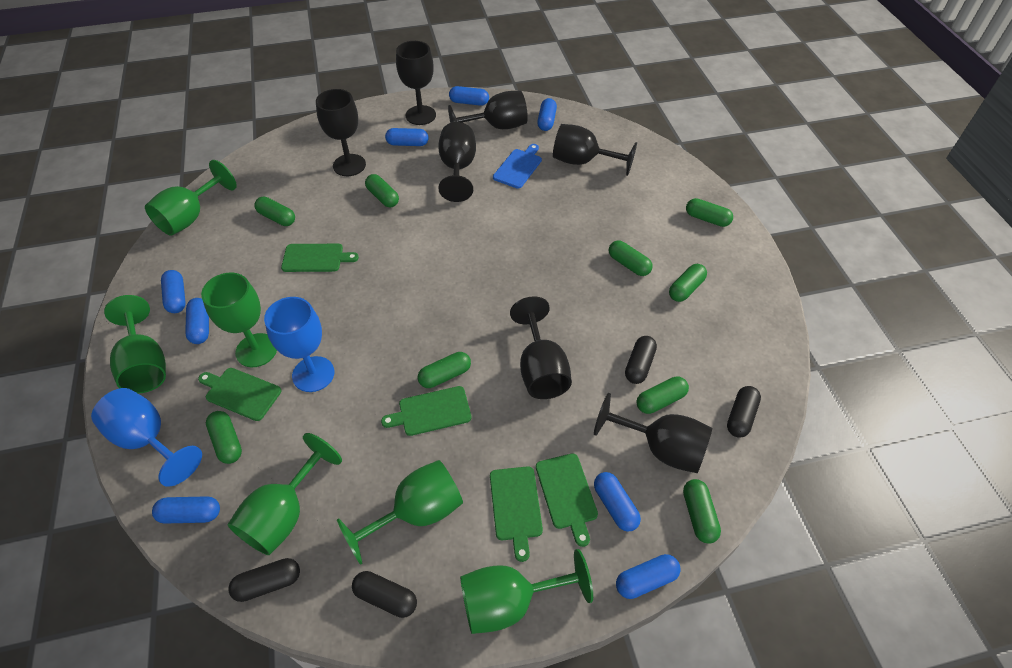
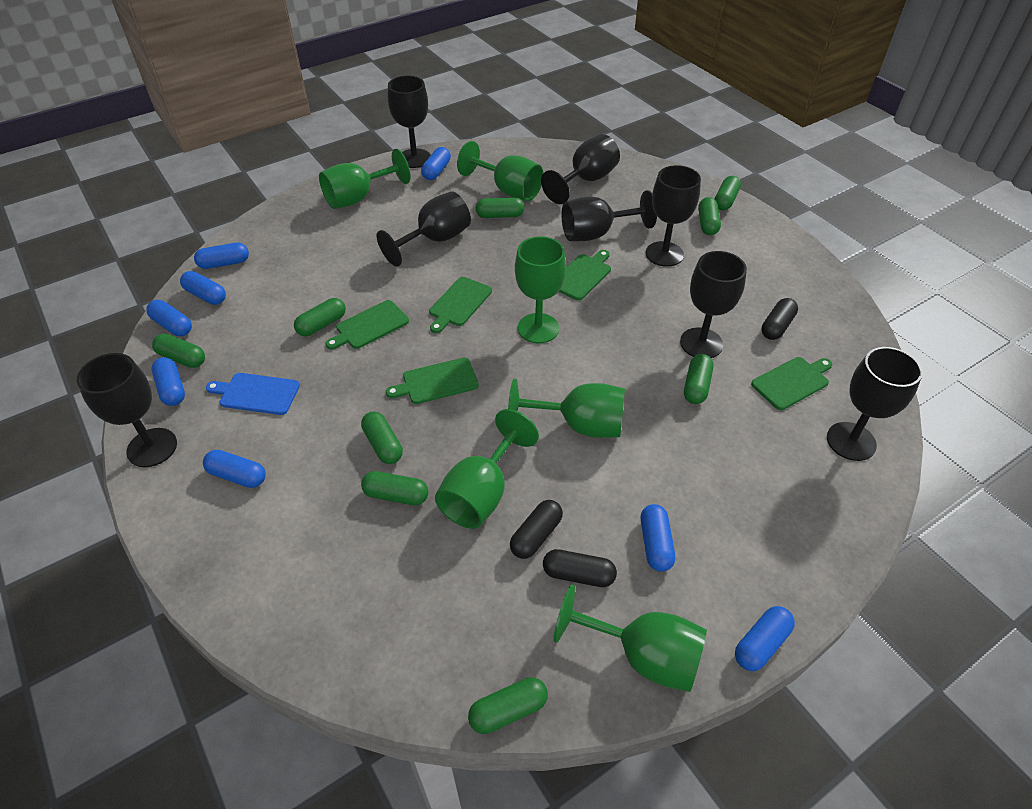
black capsule: [228,558,300,602] [352,571,417,618] [625,336,657,384] [727,386,761,438] = 4 -> [510,500,563,559] [543,549,617,587] [761,298,798,340] = 3
black goblet: [316,89,366,176] [396,41,436,125] [438,122,476,202] [448,91,528,129] [510,296,572,399] [553,124,637,176] [594,393,712,473] = 7 -> [77,353,177,467] [377,191,471,266] [388,76,431,168] [541,134,620,204] [562,190,657,241] [646,165,701,267] [680,251,747,358] [827,347,923,461] = 8
blue goblet: [91,388,202,487] [264,297,334,392] = 2 -> none = 0

